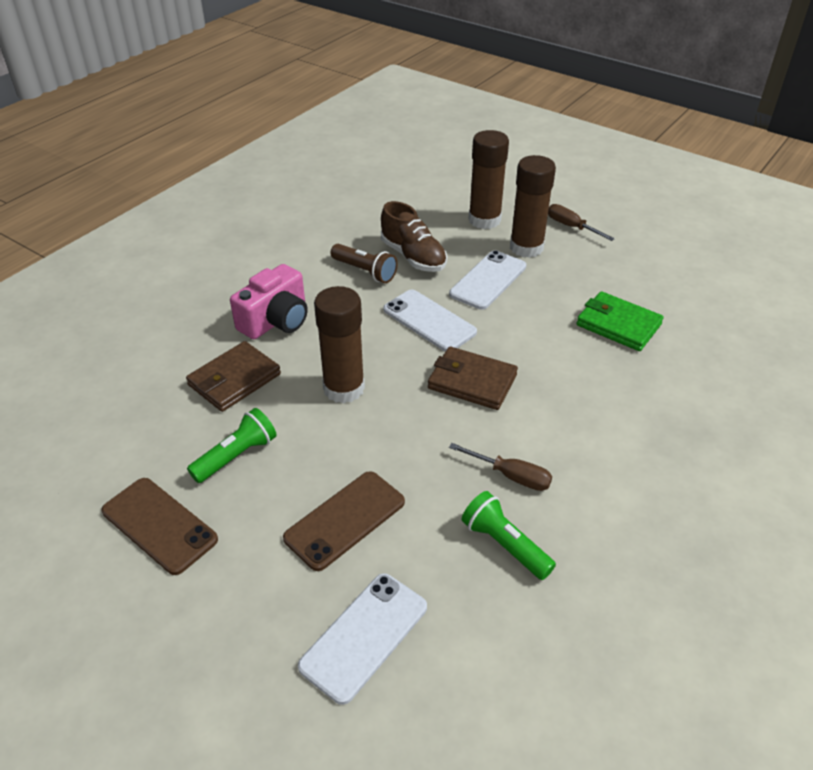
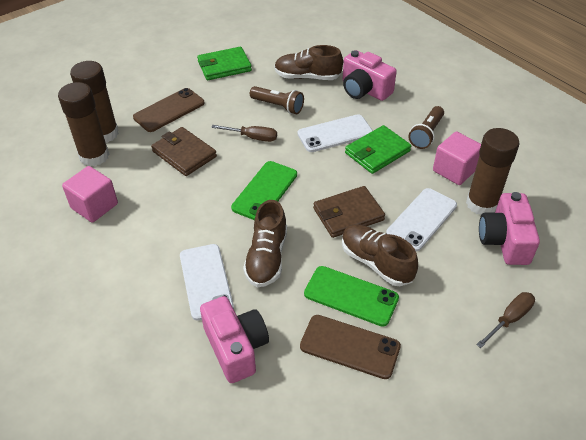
brown flashlight: [331,244,398,283] = 1 -> [250,86,304,114] [409,106,444,149] = 2
brown shoe: [381,201,447,272] = 1 -> [243,200,287,287] [274,45,343,80] [342,224,418,286] = 3
green flashlight: [187,408,277,483] [461,491,556,580] = 2 -> none = 0
green phone: none = 0 -> [231,161,297,220] [304,266,399,327] = 2
green wallet: [576,291,664,351] = 1 -> [197,47,252,80] [345,125,411,174] = 2
pink camera: [230,264,308,339] = 1 -> [200,296,269,383] [343,50,397,101] [479,192,540,265] = 3
pink cube: none = 0 -> [62,166,118,223] [433,131,481,185] = 2

